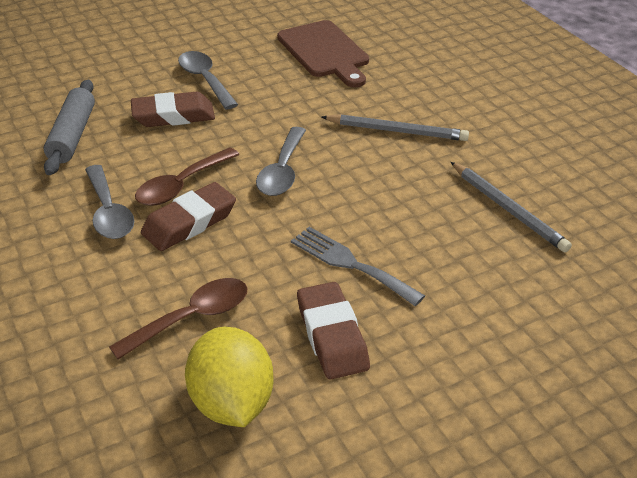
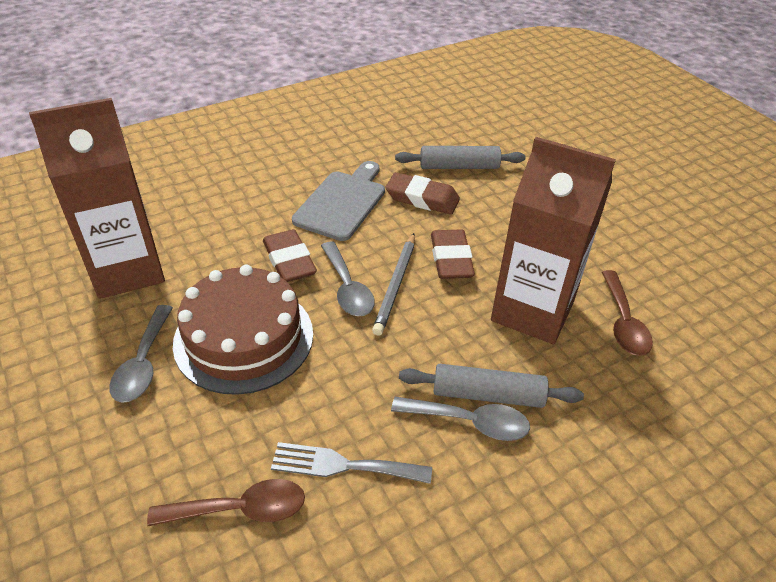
brown cake: none = 0 -> [173,265,313,395] = 1
brown carton: none = 0 -> [29,98,165,299] [491,137,616,344] = 2
brown cutting board: [277,20,369,88] = 1 -> none = 0
grey cutting board: none = 0 -> [292,161,385,241] = 1
grey pencil: [322,114,469,141] [451,162,572,252] = 2 -> [372,233,415,336] = 1
grey rolling pin: [44,80,95,175] = 1 -> [395,146,525,169] [399,364,584,408] = 2
yellow lemon: [185,327,274,427] = 1 -> none = 0

